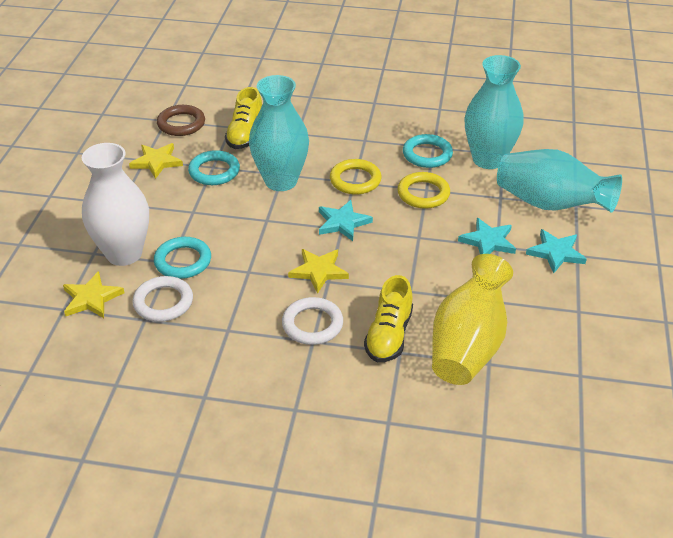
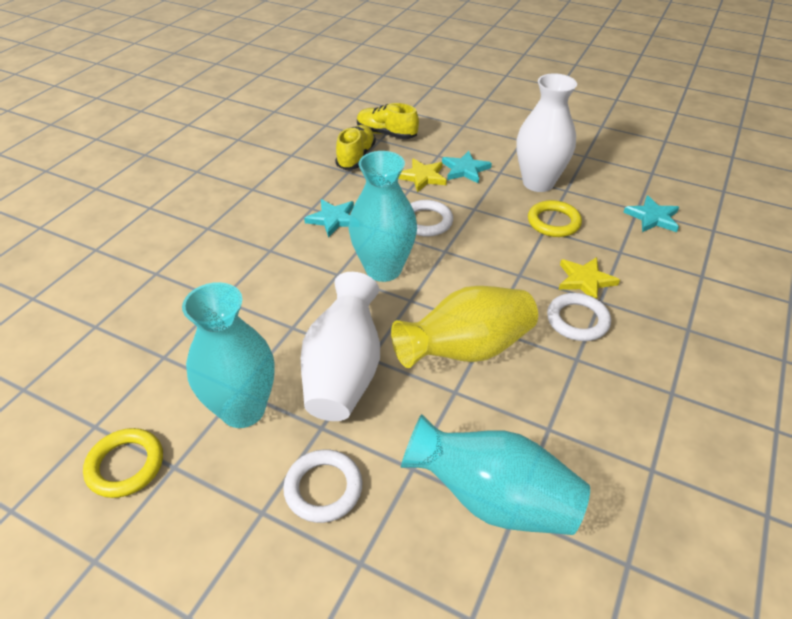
brown ring: [157,105,205,136] = 1 -> none = 0
turquoise ring: [154,237,211,279] [188,150,240,185] [403,134,453,168] = 3 -> none = 0
white ring: [132,276,193,322] [282,297,343,345] = 2 -> [283,449,362,523] [410,200,453,237] [547,293,611,341] = 3
white vase: [82,143,149,266] = 1 -> [301,272,380,421] [517,73,577,192] = 2
yellow star: [63,271,124,318] [129,143,183,179] [288,249,349,294] = 3 -> [399,158,447,192] [559,257,620,299] = 2

